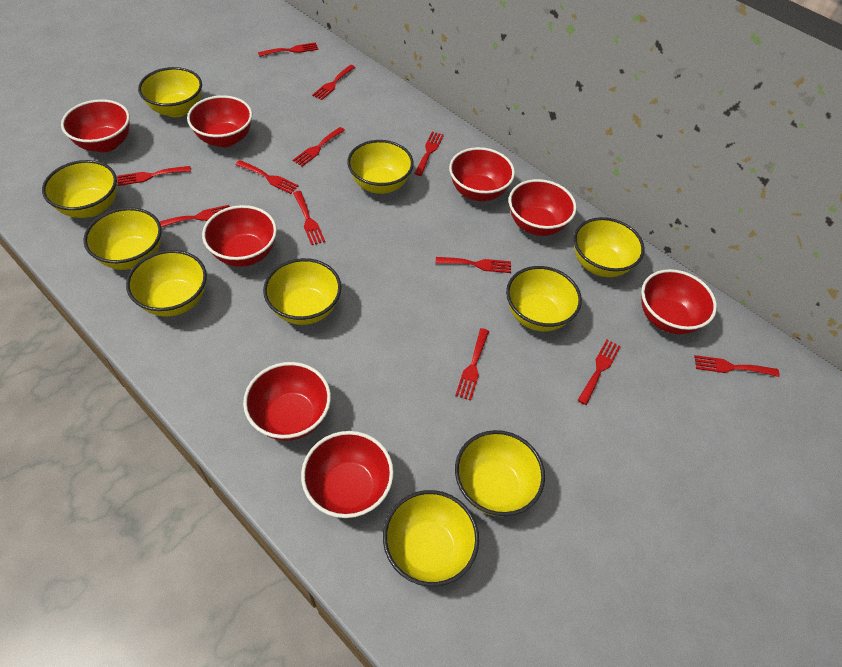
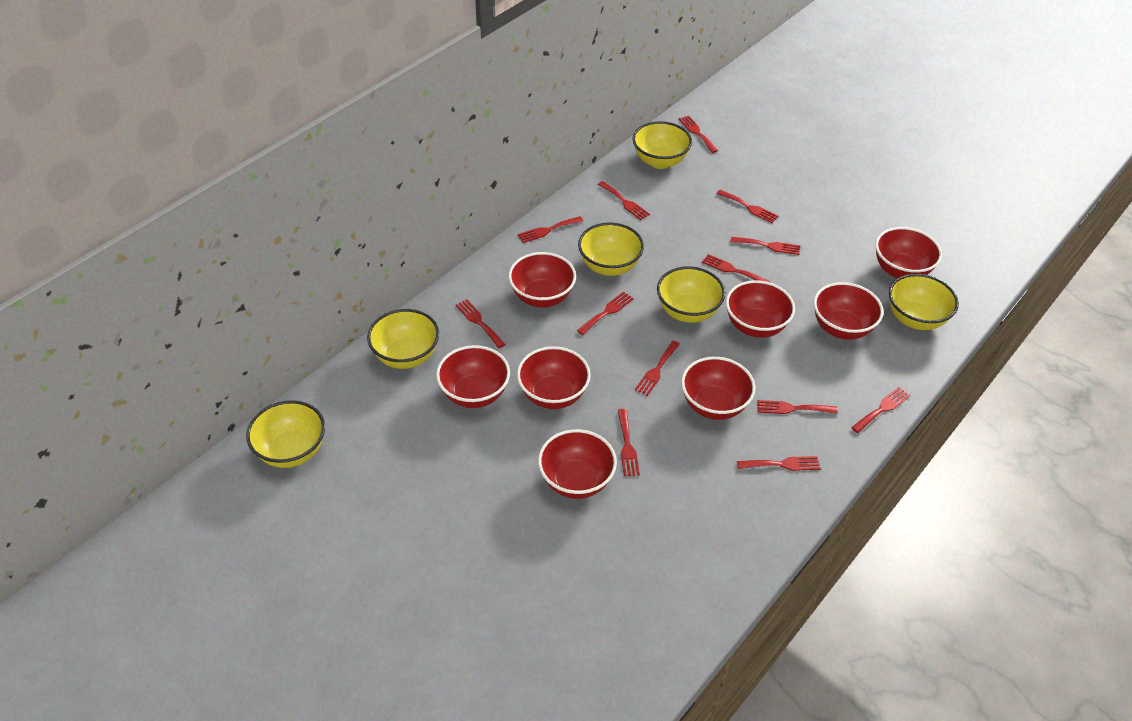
red fork: [117,166,191,186] [160,205,230,227] [236,160,299,194] [258,42,319,57] [293,127,345,167] [293,191,325,245] [312,65,356,100] [414,132,444,176] [436,257,511,273] [455,328,489,400] [578,339,621,405] [694,355,779,377] = 12 -> [455,299,505,348] [518,216,583,243] [577,291,634,335] [598,181,650,220] [618,409,640,476] [635,340,680,396] [679,116,718,153] [702,254,770,282] [716,190,779,223] [731,237,800,255] [737,456,821,471] [757,400,838,414] [851,387,911,433] = 13
yellow bowl: [42,160,117,218] [83,207,162,270] [126,250,207,317] [138,67,202,117] [263,258,341,325] [347,140,414,194] [383,490,479,587] [455,430,545,516] [506,266,582,331] [574,217,645,277] = 10 -> [246,400,325,468] [367,309,439,369] [578,222,644,276] [633,121,692,169] [657,266,726,323] [889,274,959,330] = 6

